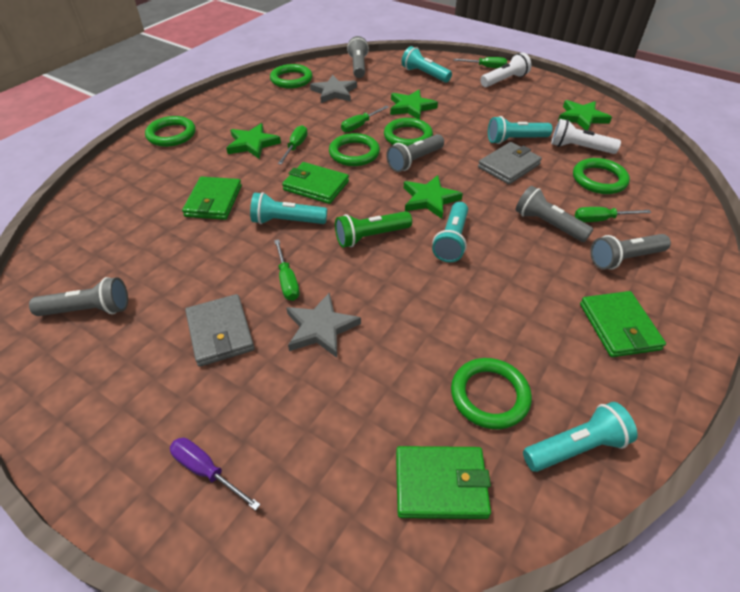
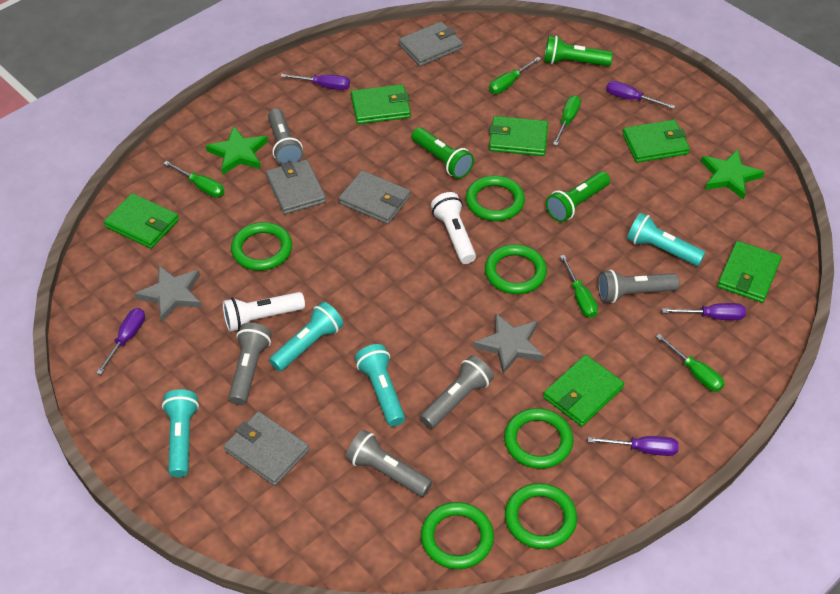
green flashlight: [335,211,412,248] = 1 -> [412,127,474,179] [544,36,613,66] [546,171,610,222] = 3
green star: [226,123,281,159] [390,90,438,120] [404,175,463,219] [558,100,612,130] = 4 -> [206,126,268,174] [701,149,764,200] = 2
green wallet: [182,177,242,220] [282,162,349,204] [396,446,491,519] [580,291,666,357] = 4 -> [104,193,179,249] [351,84,411,124] [489,116,548,156] [543,355,624,426] [622,120,690,163] [717,241,782,303] = 6
grey wallet: [185,294,255,367] [478,142,542,184] = 2 -> [224,411,309,486] [266,159,326,215] [339,170,411,224] [399,22,463,66] = 4
purple screwdriver: [170,438,261,511] = 1 -> [96,308,145,375] [281,74,350,90] [588,436,679,456] [606,81,675,109] [662,303,746,320] = 5
turquoise flashlight: [250,192,327,224] [402,46,452,83] [432,202,468,263] [488,116,553,144] [523,402,638,472] = 5 -> [162,389,199,477] [269,302,344,371] [355,344,405,427] [627,213,706,266] = 4

